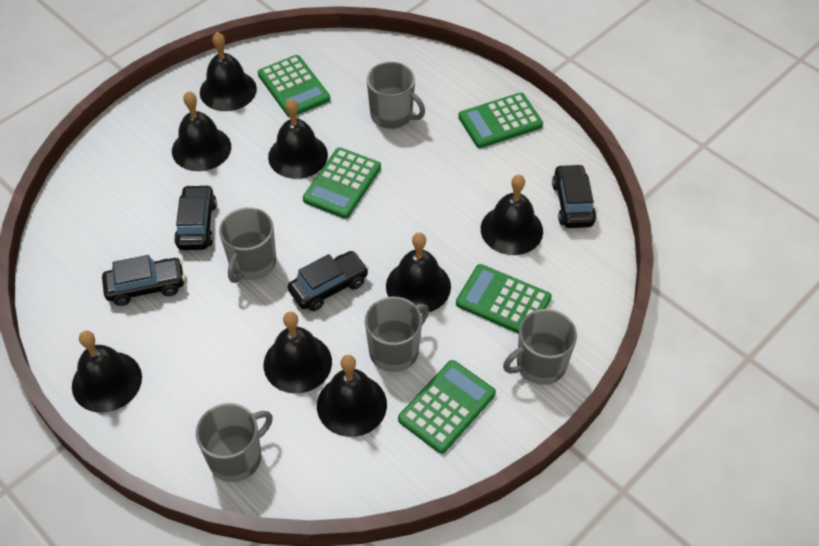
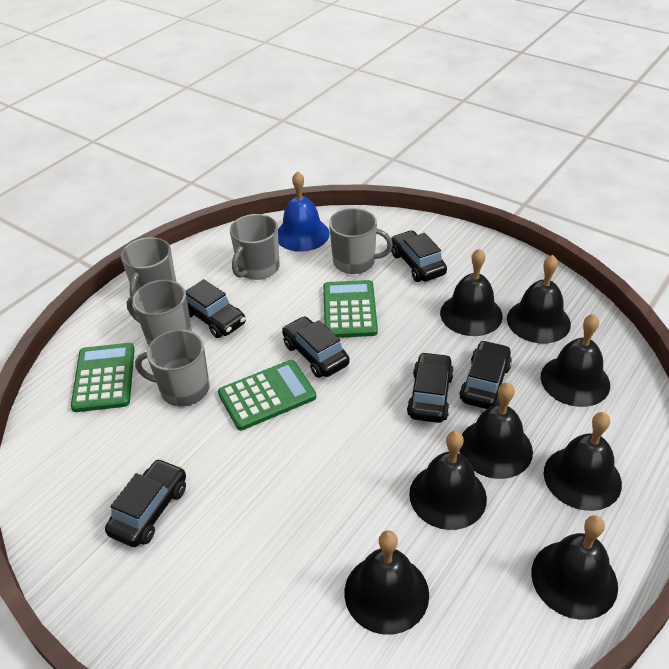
black car: [102,255,185,306] [174,185,217,250] [288,251,369,311] [552,164,596,228] = 4 -> [105,459,186,547] [186,279,246,338] [282,316,350,378] [391,230,447,282] [407,352,454,423] [459,340,512,409] = 6
blue bell: none = 0 -> [278,171,330,252] = 1
green calculator: [258,55,330,117] [303,148,381,218] [398,360,496,453] [456,264,552,334] [458,93,543,148] = 5 -> [71,343,135,412] [218,360,316,430] [323,280,378,338] = 3

